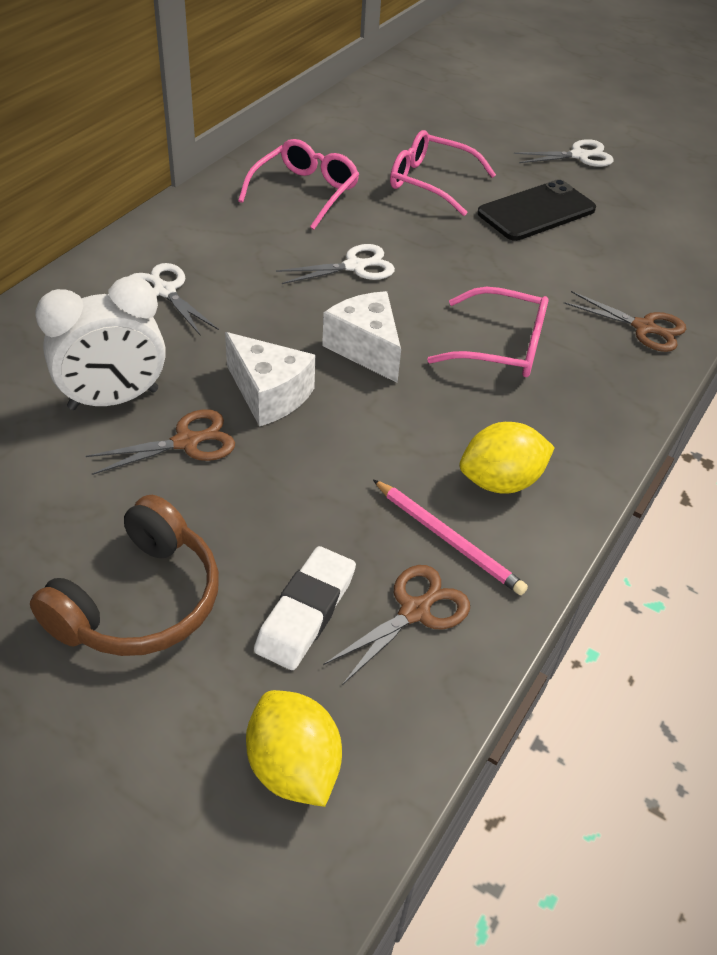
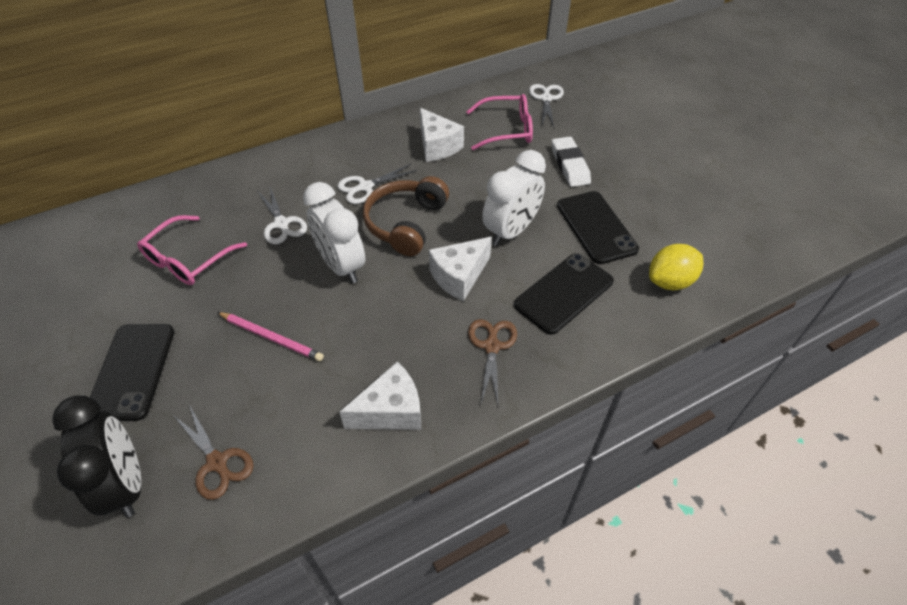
black clock: none = 0 -> [52,396,141,518] = 1
black phone: [477,179,596,241] = 1 -> [90,324,174,421] [514,253,614,335] [557,191,639,264] = 3
brown scissors: [86,409,235,475] [323,565,470,685] [564,291,686,352] = 3 -> [173,405,254,500] [468,319,517,404] = 2
pink glasses: [238,139,359,230] [390,130,496,216] [427,287,548,377] = 3 -> [137,215,247,285] [466,94,533,150] = 2
white cheese: [225,332,315,427] [322,291,401,383] = 2 -> [339,362,422,430] [420,108,464,162] [429,237,492,301] = 3
white clock: [35,276,166,410] = 1 -> [303,182,365,284] [482,150,546,246] = 2
yellow lemon: [246,690,342,807] [460,422,555,494] = 2 -> [649,244,703,290] = 1

